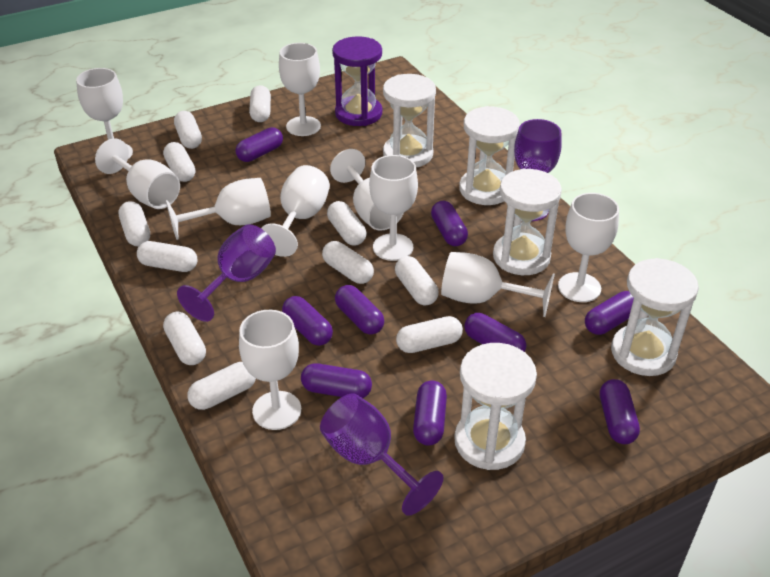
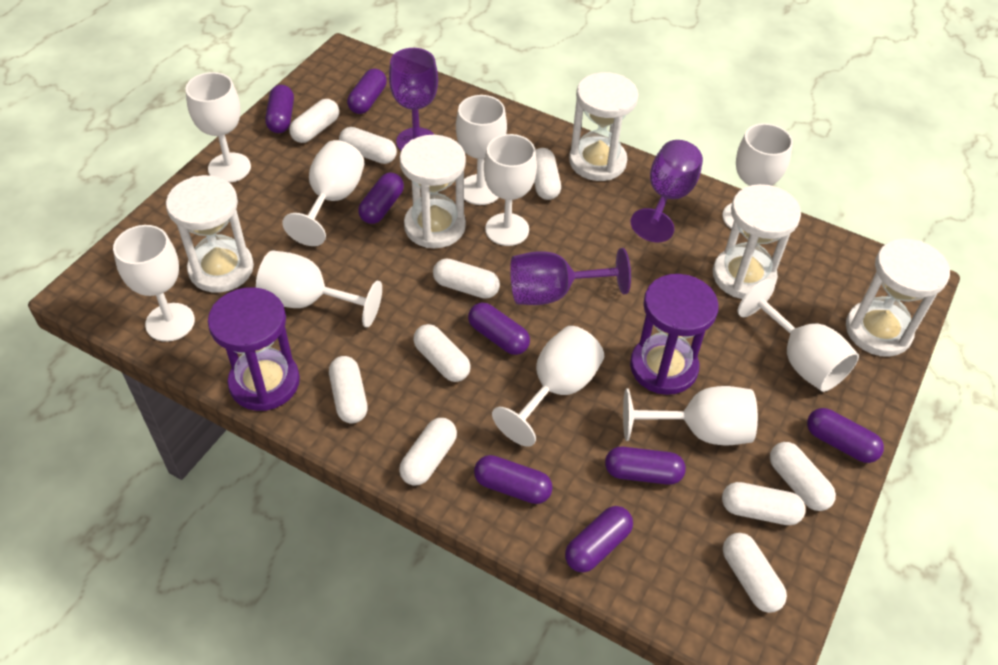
purple capsule: [235,127,283,162] [282,296,333,346] [301,363,372,398] [335,285,384,335] [413,380,447,445] [431,201,468,246] [464,313,526,352] [585,291,634,335] [600,379,640,444] = 9 -> [265,85,294,133] [347,68,387,114] [358,172,404,224] [468,303,530,355] [474,455,553,504] [565,506,633,573] [605,447,686,485] [807,408,884,463] = 8
purple hourglass: [332,36,382,126] = 1 -> [208,287,300,411] [630,274,719,395] = 2
white capsule: [119,201,150,246] [137,241,197,272] [163,142,195,182] [163,312,206,365] [174,111,202,149] [187,362,256,410] [249,85,271,122] [322,241,374,284] [327,201,366,246] [395,256,439,306] [396,316,463,353] = 11 -> [289,99,339,143] [329,356,368,424] [339,127,397,164] [399,418,457,486] [413,324,471,382] [433,259,500,299] [534,148,561,200] [722,482,806,525] [723,533,787,613] [770,442,836,511] = 10

